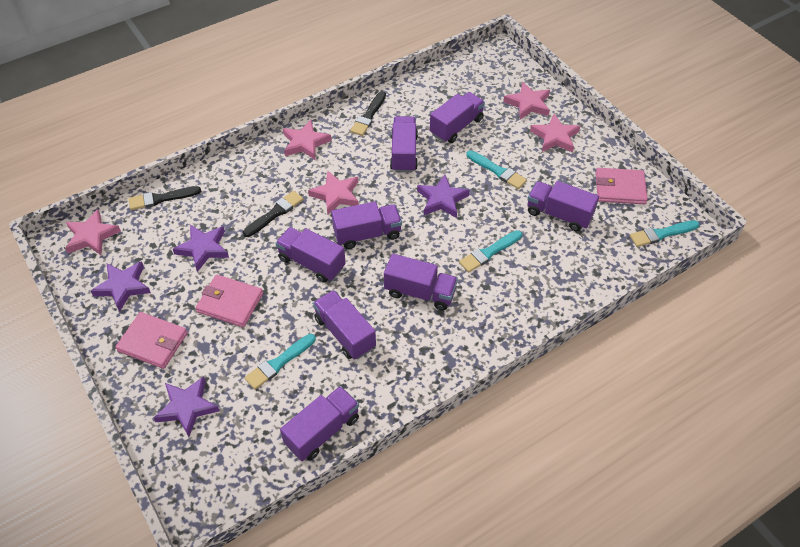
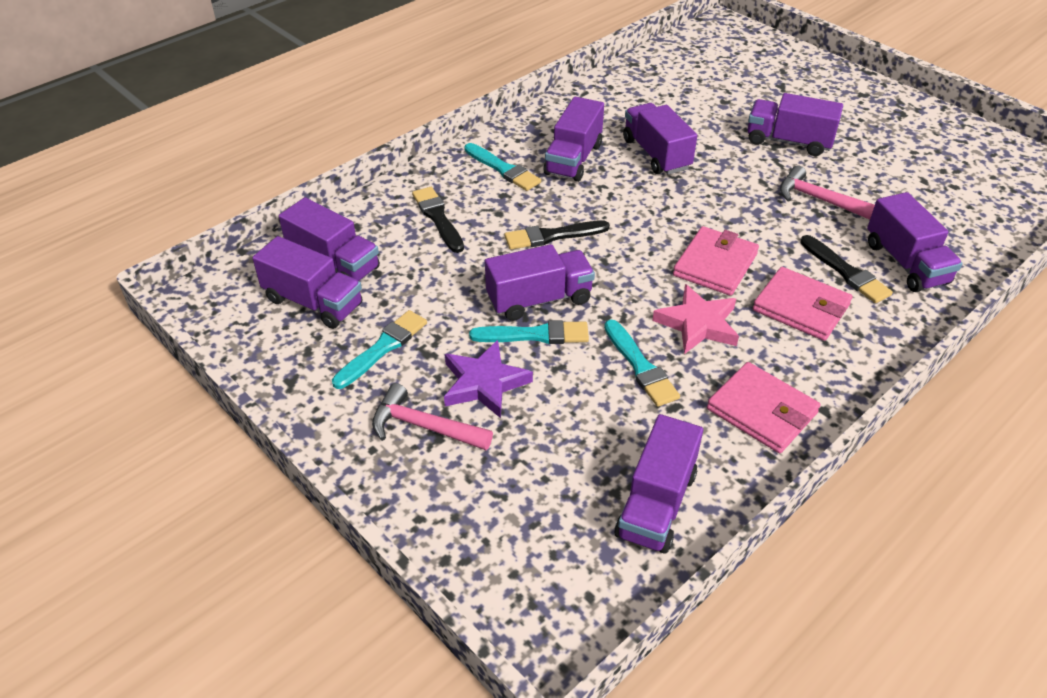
pink hammer: none = 0 -> [372,383,493,450] [780,165,875,220] = 2
pink star: [65,209,121,255] [283,120,332,160] [308,171,359,215] [503,82,550,120] [530,114,580,153] = 5 -> [652,284,739,354] = 1
purple star: [91,261,151,312] [154,376,220,437] [173,225,229,272] [417,175,470,218] = 4 -> [444,340,533,418] = 1

